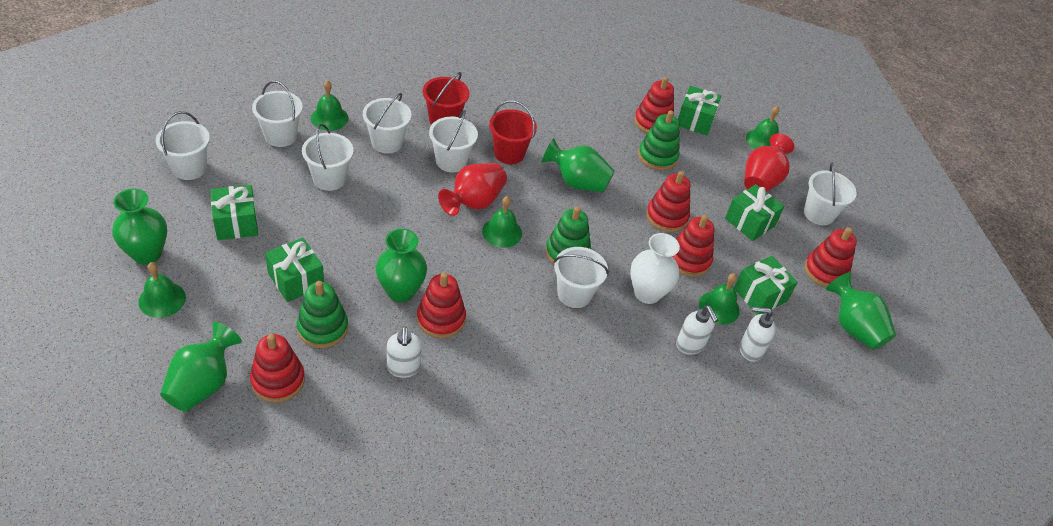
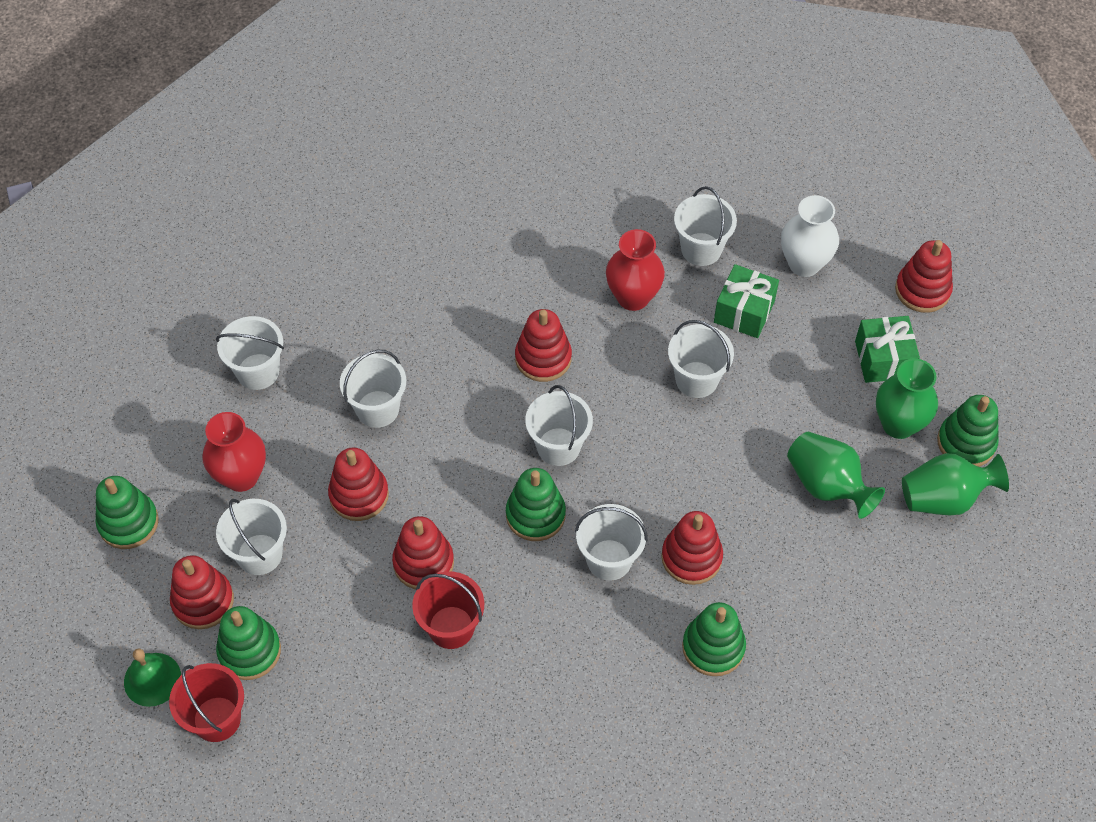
green bell: [139,262,186,318] [311,80,349,131] [482,196,522,248] [699,273,740,325] [746,106,779,149] = 5 -> [124,649,181,707] = 1
green gift: [211,185,258,240] [265,238,324,302] [678,86,721,135] [725,184,784,241] [734,256,798,315] = 5 -> [714,264,779,338] [855,316,920,383] = 2
green stacking toy: [297,281,348,348] [546,206,591,264] [638,111,680,170] = 3 -> [96,476,159,549] [216,606,281,680] [506,468,566,541] [682,602,746,676] [937,395,999,467] = 5
green vase: [112,189,167,264] [160,322,242,412] [376,229,427,302] [542,138,615,192] [826,272,896,350] = 5 -> [787,432,885,519] [876,359,938,439] [902,453,1009,516] = 3
white soap dispenser: [387,327,422,378] [676,305,718,355] [740,307,775,362] = 3 -> none = 0

